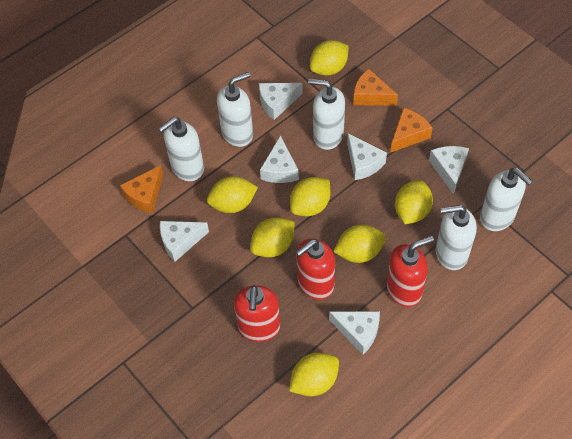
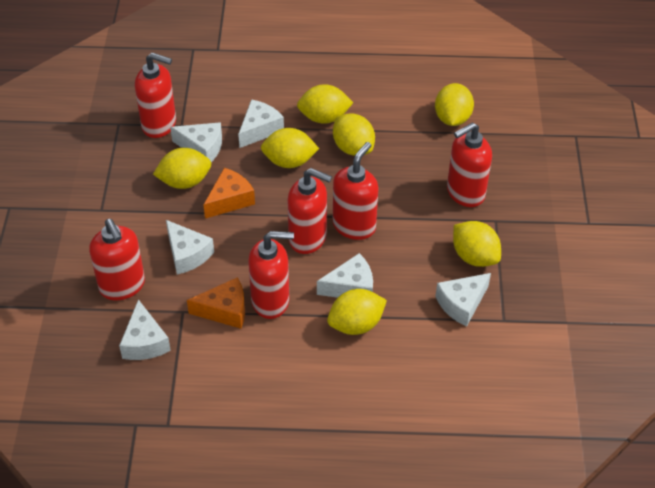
orange cheese: [120,165,163,213] [353,69,398,106] [390,108,433,153] = 3 -> [187,277,245,329] [203,168,255,219] = 2
red soap dispenser: [234,285,280,342] [296,239,335,300] [386,236,434,307] = 3 -> [89,219,145,300] [135,53,176,138] [248,231,294,319] [287,168,332,254] [333,142,378,240] [447,122,492,207] = 6
white soap dispenser: [158,117,204,181] [217,72,253,147] [308,79,345,150] [436,205,477,270] [480,168,533,231] = 5 -> none = 0

